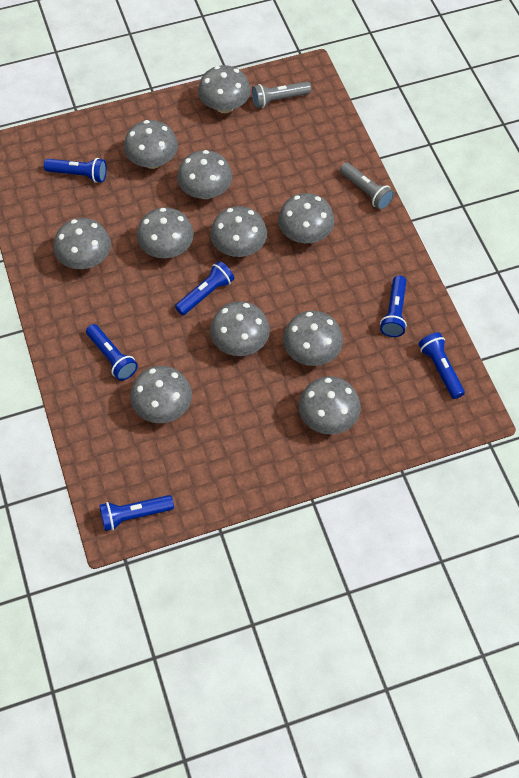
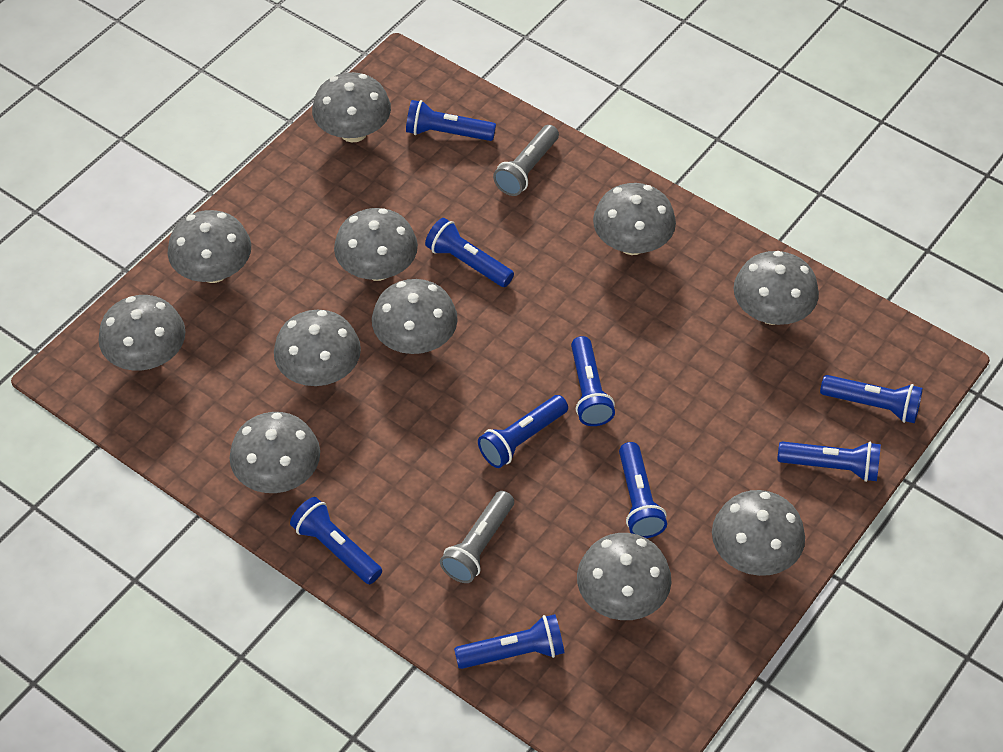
blue flashlight: [44,158,107,183] [86,324,138,381] [99,495,174,531] [175,261,234,315] [380,275,407,337] [418,332,465,399] = 6 -> [290,497,382,584] [406,100,496,141] [425,218,514,287] [454,614,564,669] [478,395,568,468] [571,336,615,426] [619,442,667,538] [777,441,881,482] [820,375,923,423] = 9

